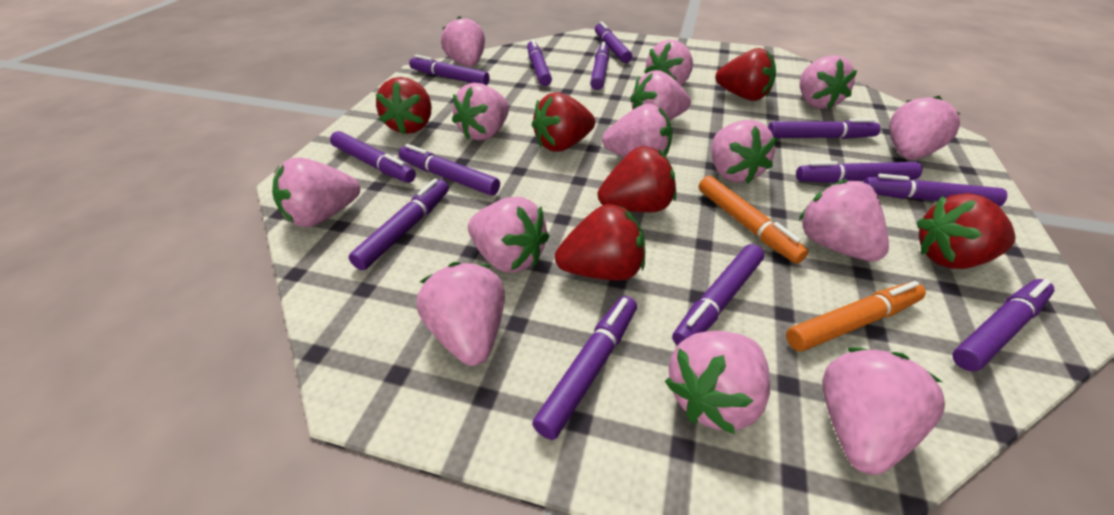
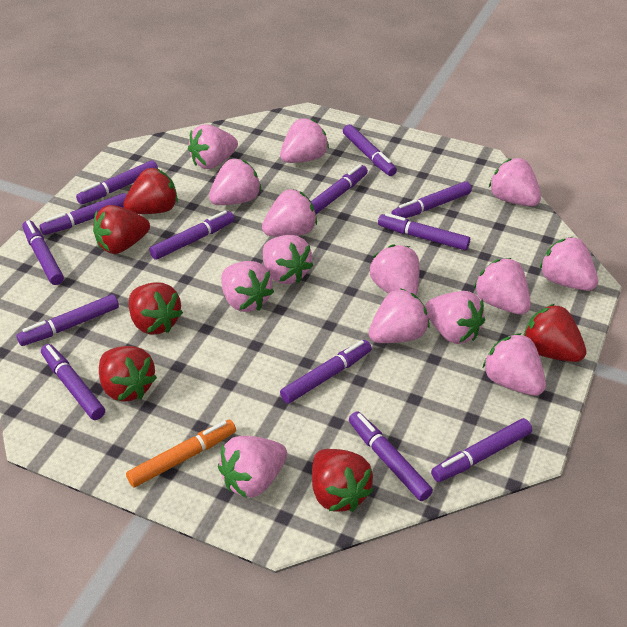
orange marker: [699,176,808,264] [786,281,926,351] = 2 -> [126,420,236,488] = 1

